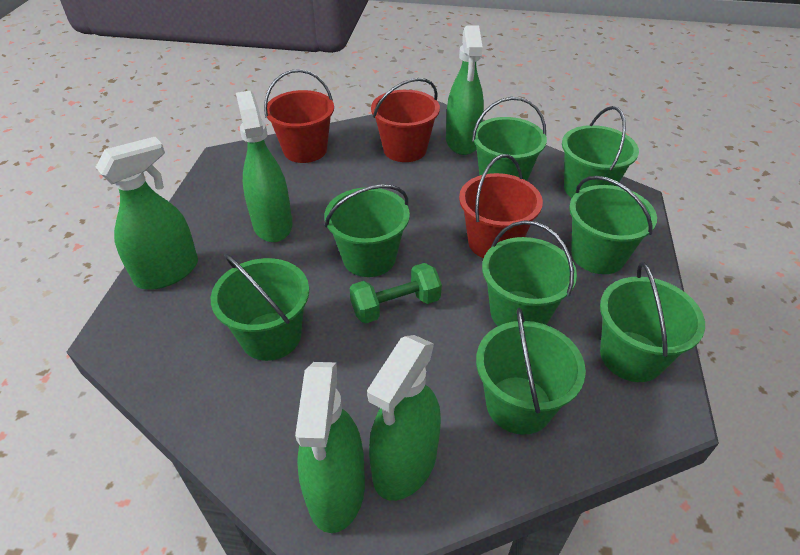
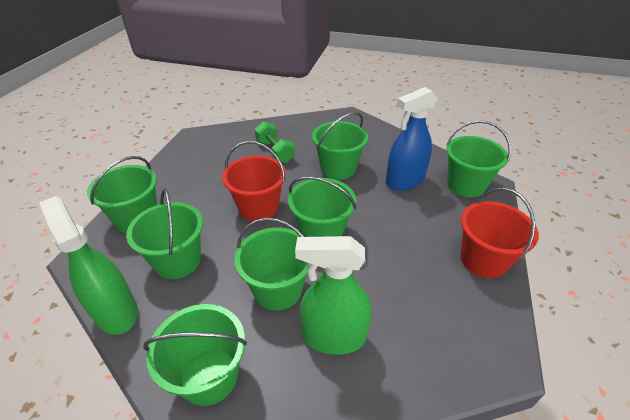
blue spray bottle: none = 0 -> [386,87,438,190] = 1
green bucket: [211,254,309,361] [325,184,410,277] [472,97,547,181] [476,308,586,435] [482,220,577,326] [562,106,639,198] [569,176,657,274] [600,262,705,382] = 8 -> [87,156,157,233] [126,189,203,279] [143,304,247,406] [235,218,310,311] [288,177,356,237] [312,112,368,180] [446,120,511,198] = 7
green spray bottle: [96,137,198,290] [236,91,292,242] [295,362,365,533] [367,335,441,501] [446,26,484,155] = 5 -> [39,196,138,335] [295,236,372,355] = 2
red bucket: [264,69,334,163] [371,78,440,162] [459,154,543,258] = 3 -> [222,141,286,221] [460,188,539,278] = 2

